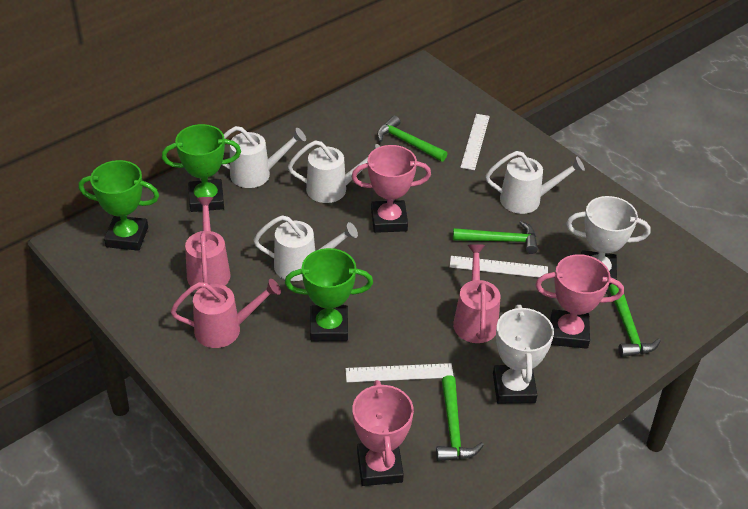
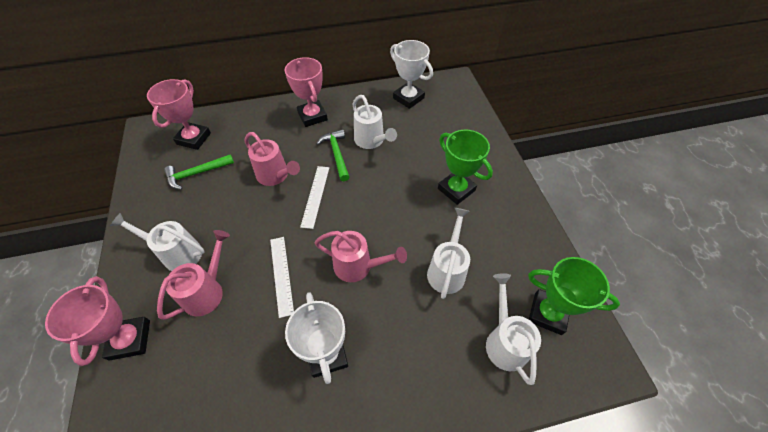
green hammer: [377,116,447,162] [436,375,484,461] [453,221,538,254] [609,284,661,357] = 4 -> [164,154,234,190] [316,129,349,181] = 2
green trophy: [79,160,159,251] [162,124,241,212] [285,248,373,341] = 3 -> [438,129,493,205] [528,257,620,335] = 2
white ruler: [345,363,454,382] [450,256,548,278] [460,114,490,170] = 3 -> [270,237,294,318] [300,166,329,229] = 2

